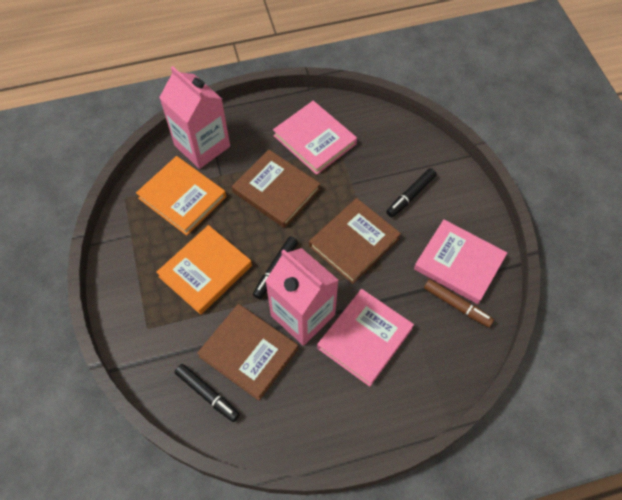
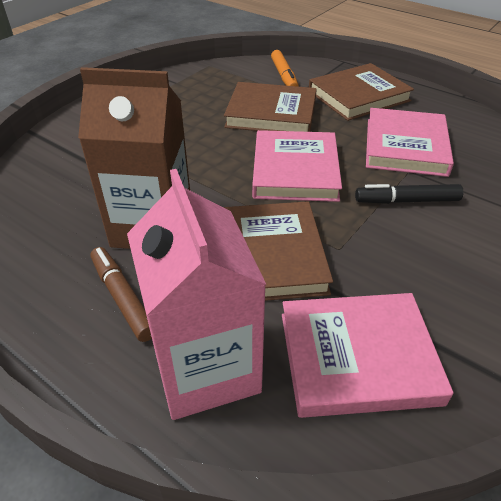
black marker: [175,364,240,422] [253,236,298,299] [386,168,437,217] = 3 -> [355,184,464,204] = 1
brown carton: none = 0 -> [78,67,190,249] = 1
orange book: [136,156,226,236] [156,225,252,315] = 2 -> none = 0
orange marker: none = 0 -> [271,50,299,87] = 1
pink carton: [159,66,230,169] [265,248,339,346] = 2 -> [127,169,266,420] = 1

